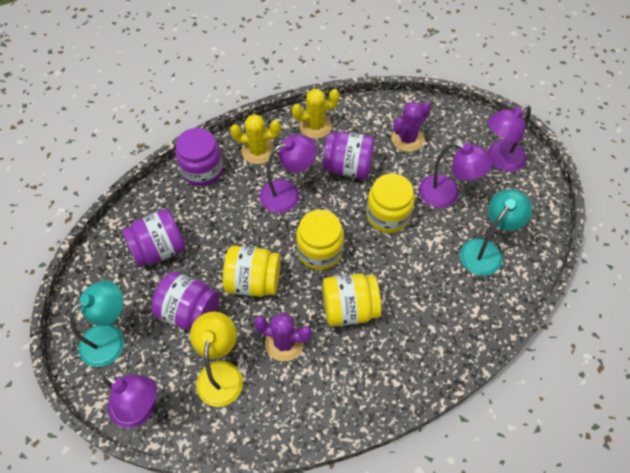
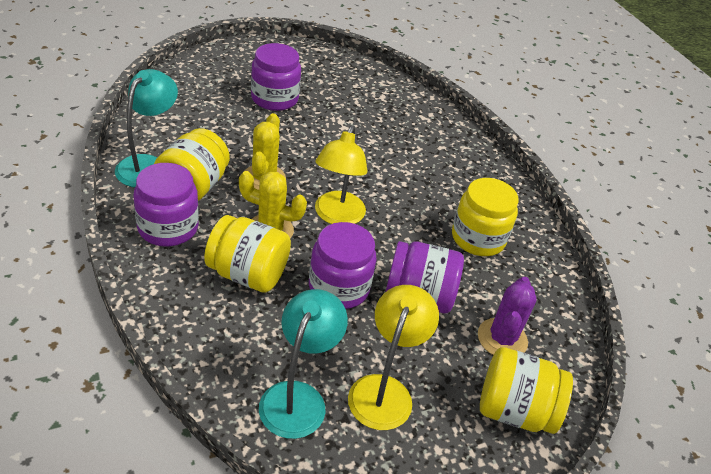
purple cactus: [254,313,312,362] [391,102,431,152] = 2 -> [478,277,537,355] = 1
purple lamp: [102,375,157,428] [260,135,317,213] [419,142,493,208] [488,105,531,172] = 4 -> none = 0
yellow lamp: [190,312,243,407] = 1 -> [315,125,367,224] [348,285,439,430] = 2

